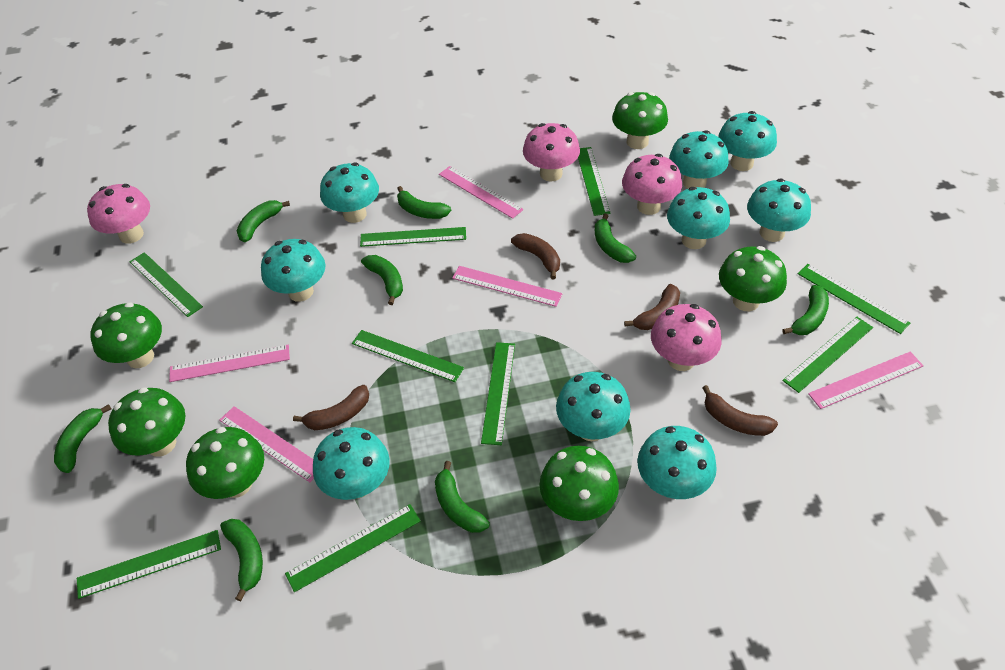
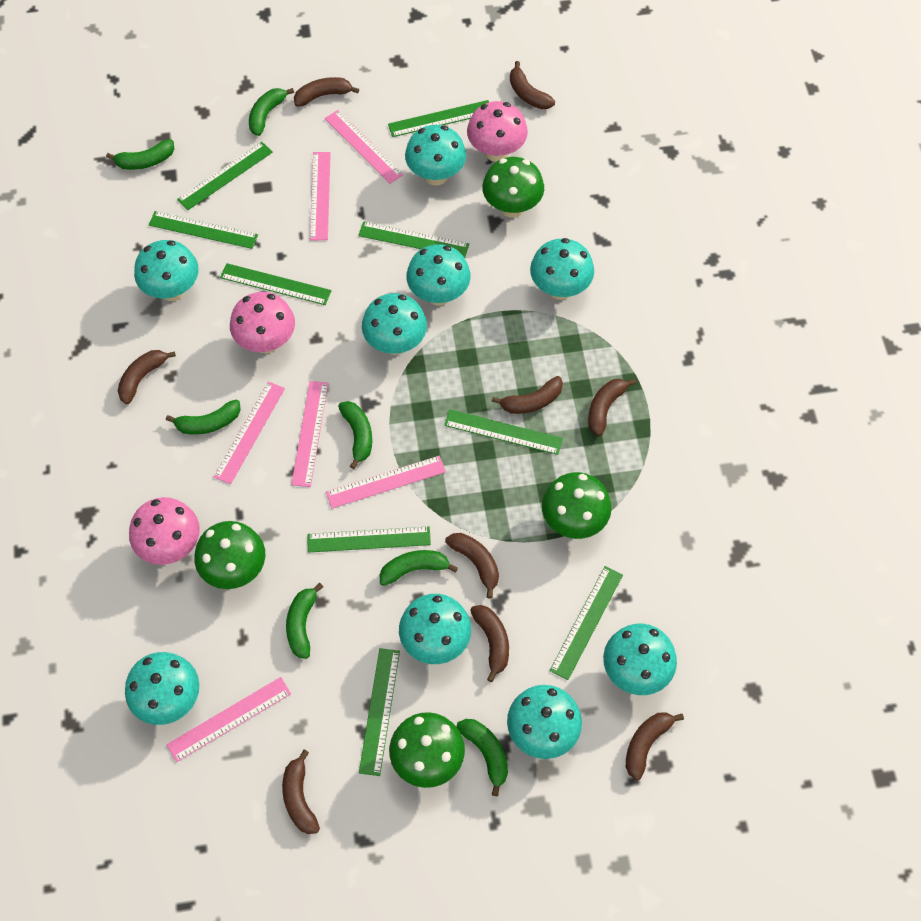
brown banana: [293,385,369,430] [511,233,560,279] [624,284,680,330] [702,385,778,436] = 4 -> [118,350,176,404] [282,750,320,834] [294,77,359,107] [445,533,499,599] [470,605,509,682] [492,376,563,414] [510,61,555,109] [588,379,636,436] [626,712,684,780] = 9
green banana: [54,404,111,473] [220,519,263,601] [237,200,290,242] [361,255,403,305] [397,186,451,219] [435,461,490,533] [595,213,636,263] [782,285,829,335] = 8 -> [106,139,174,170] [166,400,241,435] [249,88,294,136] [286,583,323,659] [338,401,372,469] [379,550,458,586] [456,719,508,796] = 7
green mushroom: [90,303,162,368] [108,387,185,457] [186,427,264,499] [540,446,619,521] [612,92,668,149] [719,246,787,311] = 6 -> [194,521,265,589] [389,712,465,788] [482,157,544,218] [542,472,611,539] = 4
pink mushroom: [87,184,150,244] [523,123,580,182] [622,154,682,215] [651,304,722,371] = 4 -> [129,497,200,565] [230,292,295,353] [467,101,528,162] = 3
pink ruler: [169,345,290,382] [220,406,314,482] [439,166,524,219] [452,266,563,307] [808,352,924,409] = 5 -> [166,677,291,762] [214,382,285,484] [291,381,328,487] [310,152,331,240] [325,110,403,184] [326,456,446,509] = 6

